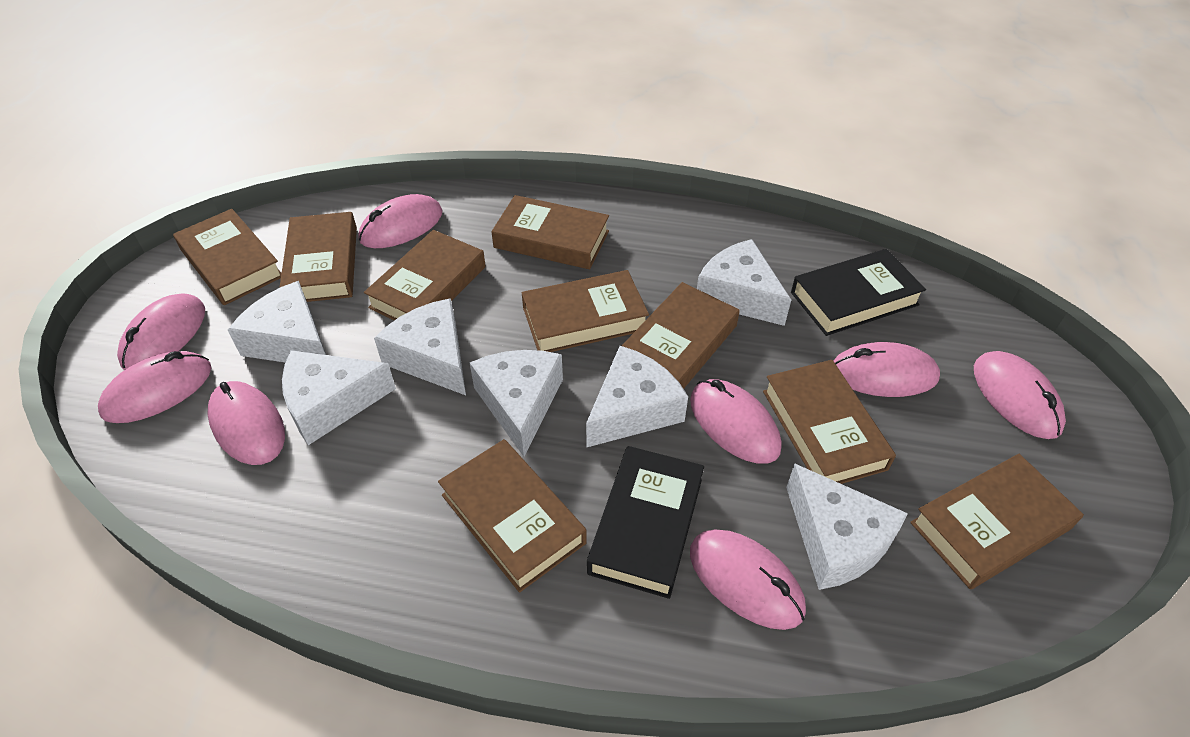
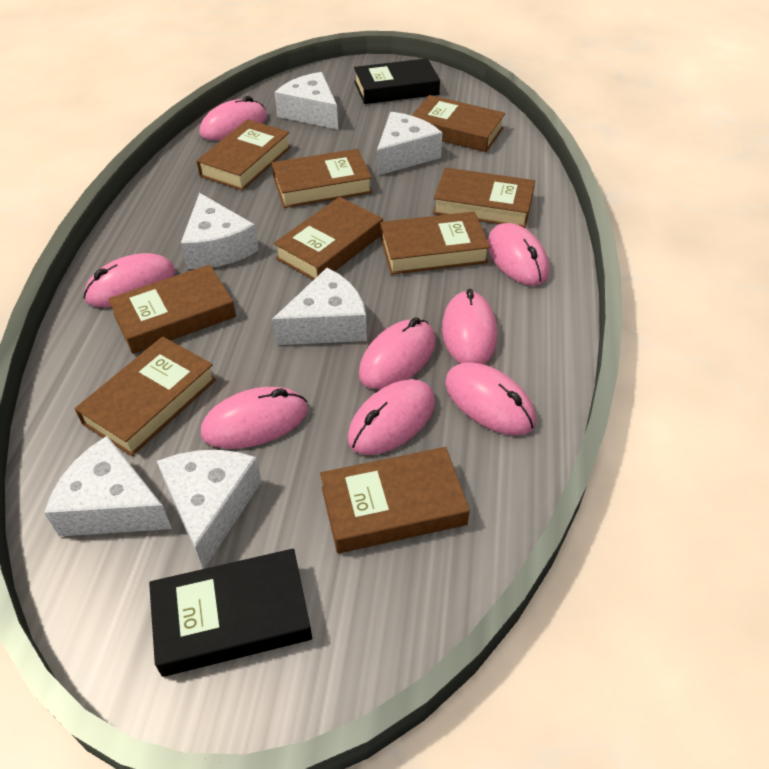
white cheese: [228,281,326,362] [282,350,396,445] [374,298,466,395] [469,350,563,457] [586,346,688,447] [697,239,791,326] [786,463,908,590] = 7 -> [44,436,172,536] [157,450,262,569] [181,193,259,269] [272,268,367,345] [275,72,338,130] [377,112,443,176] = 6

